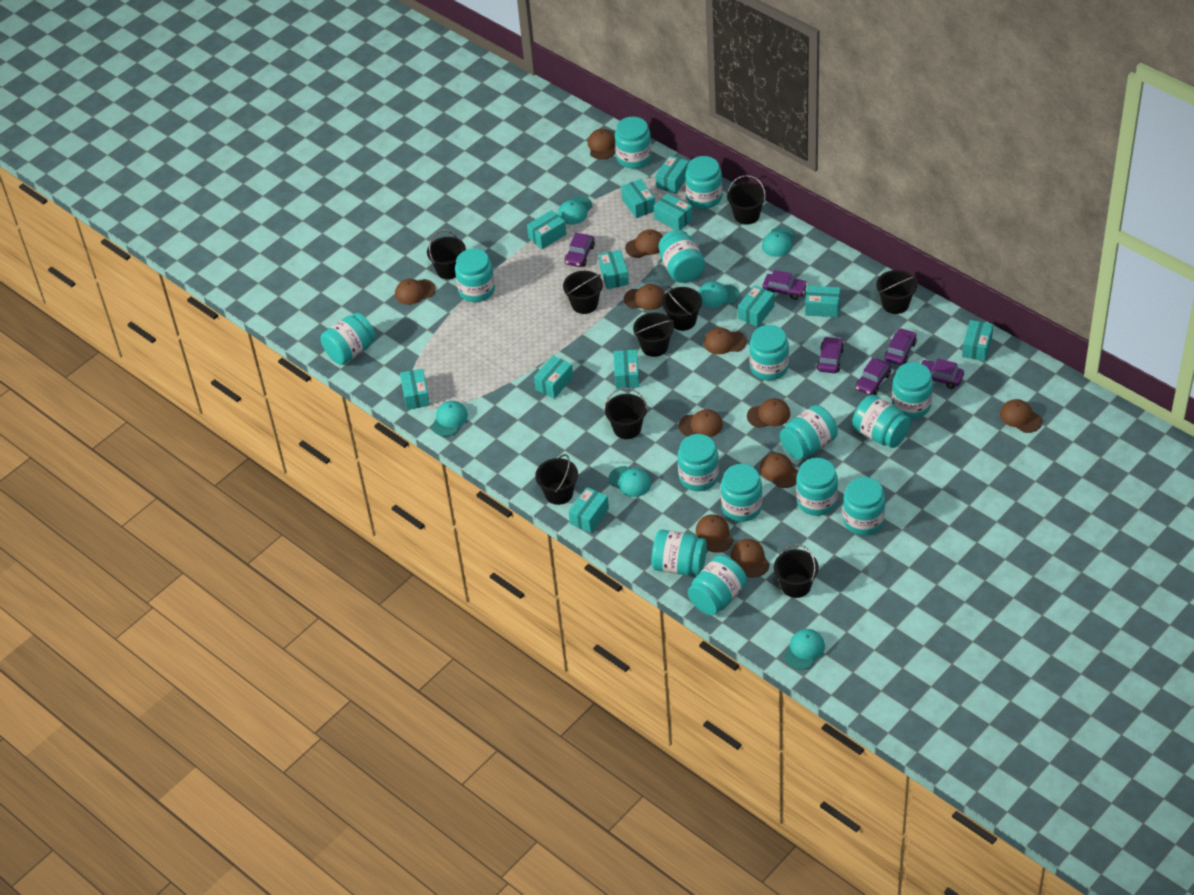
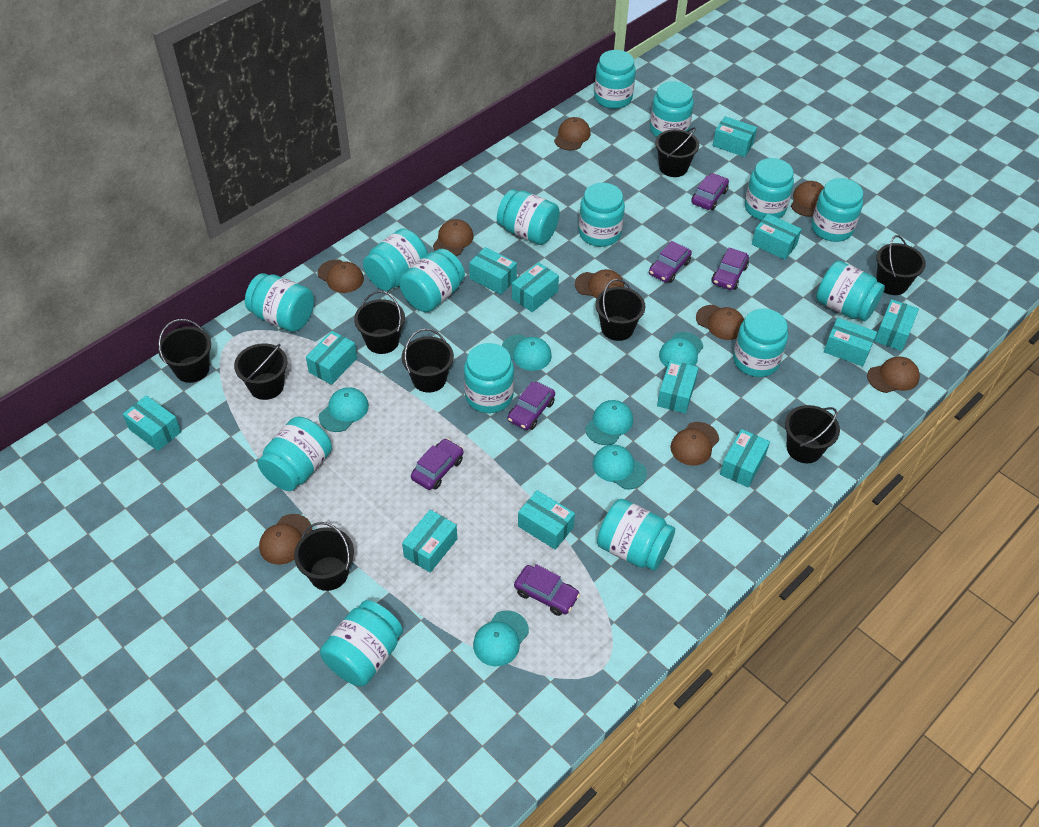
brown cap: [395,279,436,305] [588,129,615,159] [624,284,665,310] [625,229,663,258] [679,409,723,437] [696,514,733,553] [704,327,747,354] [731,539,770,577] [747,398,791,428] [760,453,799,488] [1000,399,1042,433] = 11 -> [259,514,312,565] [317,259,364,293] [433,219,474,256] [554,117,591,150] [575,269,624,298] [670,422,719,466] [696,305,744,340] [791,181,824,217] [867,357,920,393] = 9

